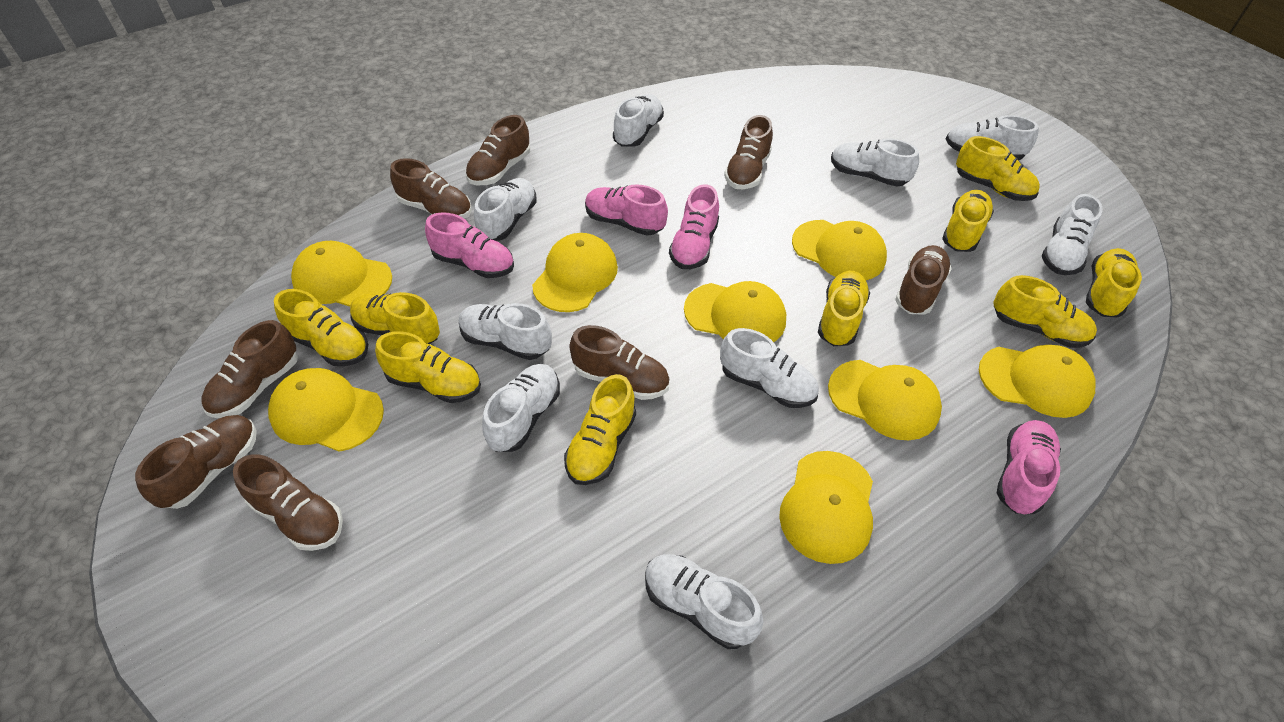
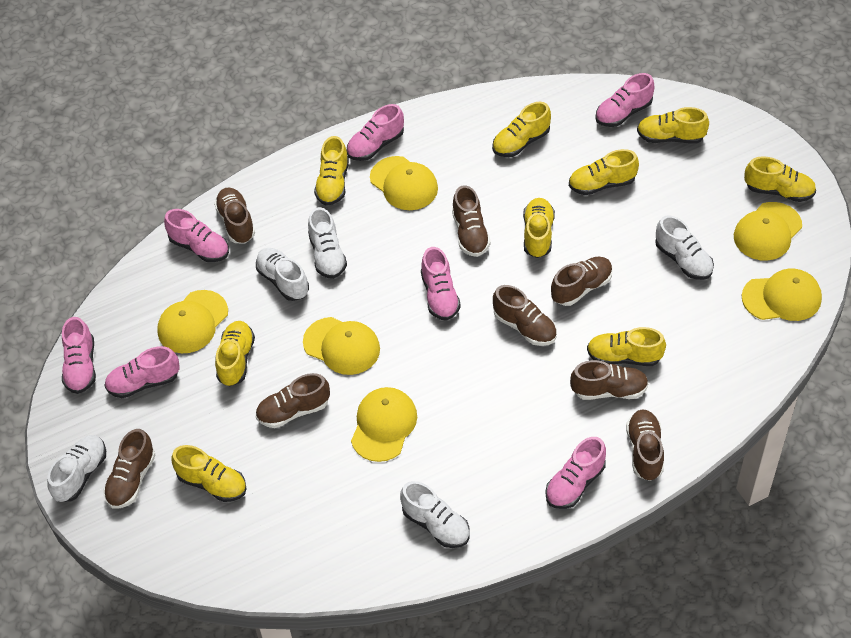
pink shoe: [425,212,514,278] [585,184,668,236] [669,184,719,269] [997,420,1061,514] = 4 -> [62,317,96,394] [104,346,180,398] [164,209,229,262] [346,104,404,161] [421,247,461,321] [545,437,606,509] [595,73,654,127] = 7
white shoe: [459,303,552,360] [474,178,537,241] [482,364,560,452] [613,94,664,147] [645,554,763,649] [720,328,819,408] [831,138,919,187] [946,115,1039,160] [1042,194,1103,275] = 9 -> [47,435,106,502] [256,248,309,301] [308,207,347,279] [400,481,470,548] [655,215,714,280] = 5
yellow cap: [268,368,384,452] [291,241,392,306] [532,233,618,312] [684,281,786,342] [779,451,873,564] [792,220,887,280] [828,360,942,440] [979,345,1096,418] = 8 -> [157,290,228,353] [303,317,380,375] [351,387,417,462] [370,156,438,210] [734,202,802,261] [742,269,822,321] = 6

